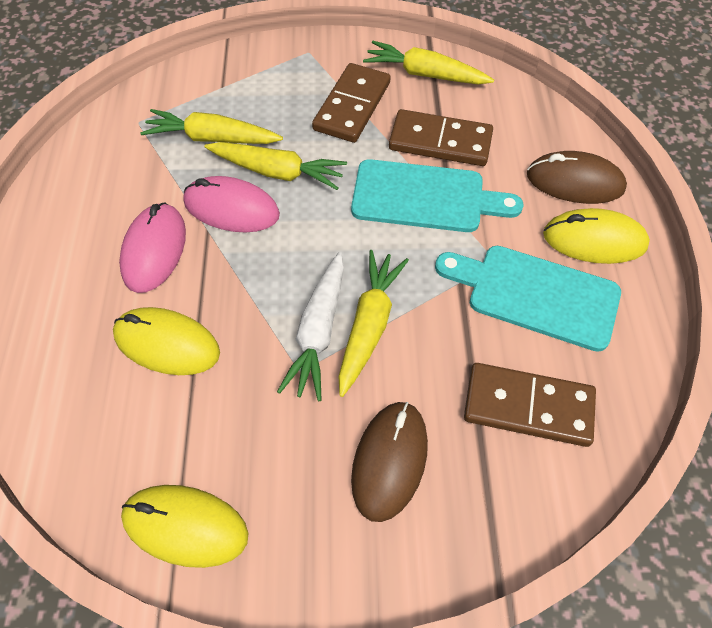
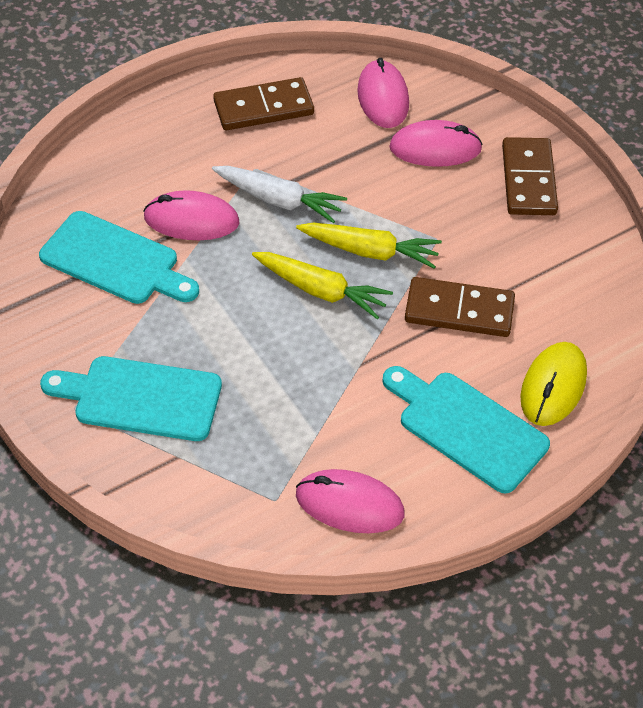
brown mouse: [351,402,428,522] [527,151,627,204] = 2 -> none = 0
pink mouse: [119,202,186,293] [183,176,280,232] = 2 -> [143,190,240,240] [296,469,405,533] [357,58,409,128] [389,120,483,167] = 4
turquoise cutting board: [351,159,524,232] [435,246,621,352] = 2 -> [39,211,199,304] [40,356,222,441] [382,366,550,493] = 3
yellow carrot: [140,109,283,144] [204,142,347,190] [338,250,409,397] [363,41,494,84] = 4 -> [252,252,393,320] [296,223,442,269] = 2
yellow mouse: [113,307,220,375] [121,485,249,568] [543,208,650,264] = 3 -> [520,342,587,426] = 1

